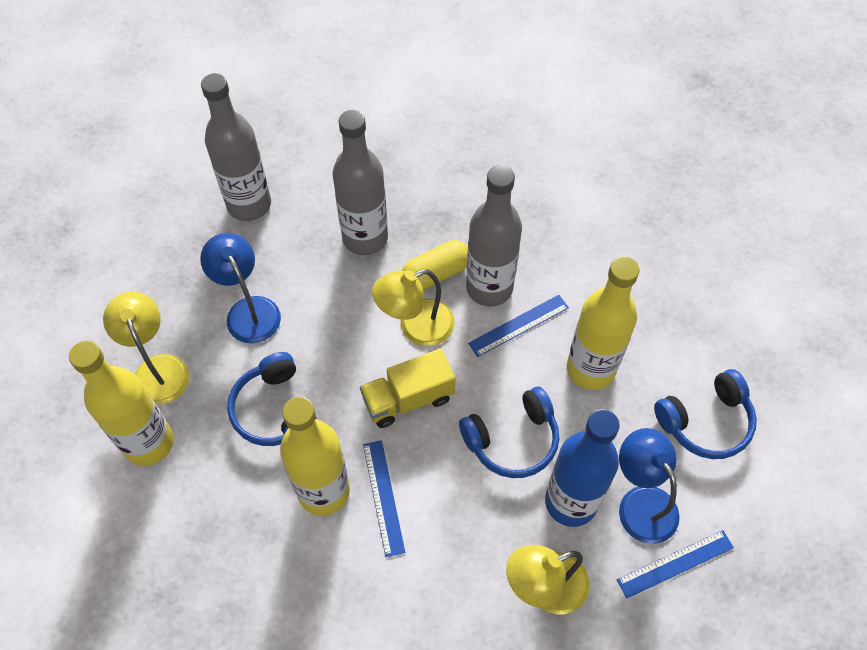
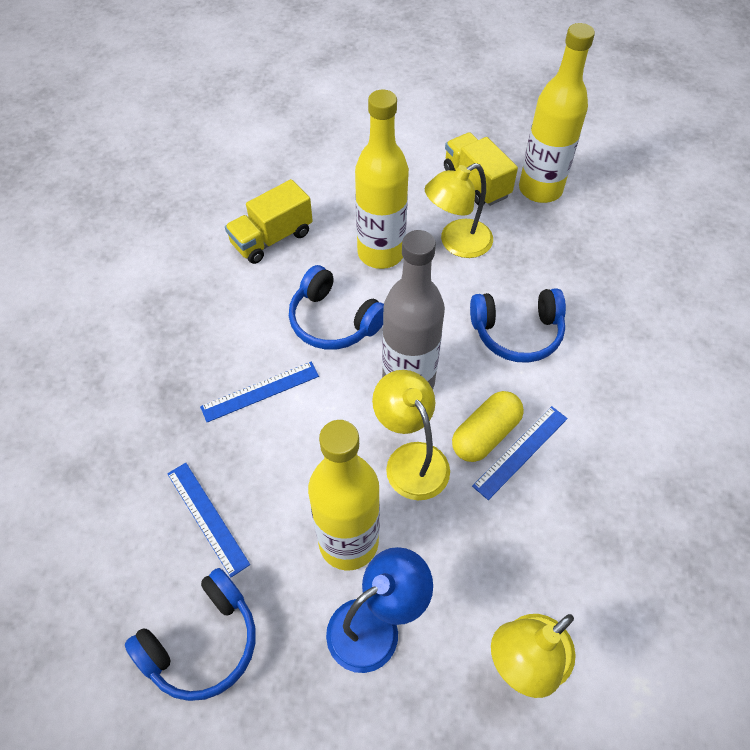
blue bottle: [545,409,620,527] = 1 -> none = 0
blue lamp: [200,233,281,344] [619,428,680,544] = 2 -> [326,547,433,673] = 1
grey bottle: [201,73,271,221] [332,110,388,255] [466,165,522,307] = 3 -> [382,230,445,389] = 1
yellow truck: [360,348,456,428] = 1 -> [225,179,313,264] [444,132,518,206] = 2

